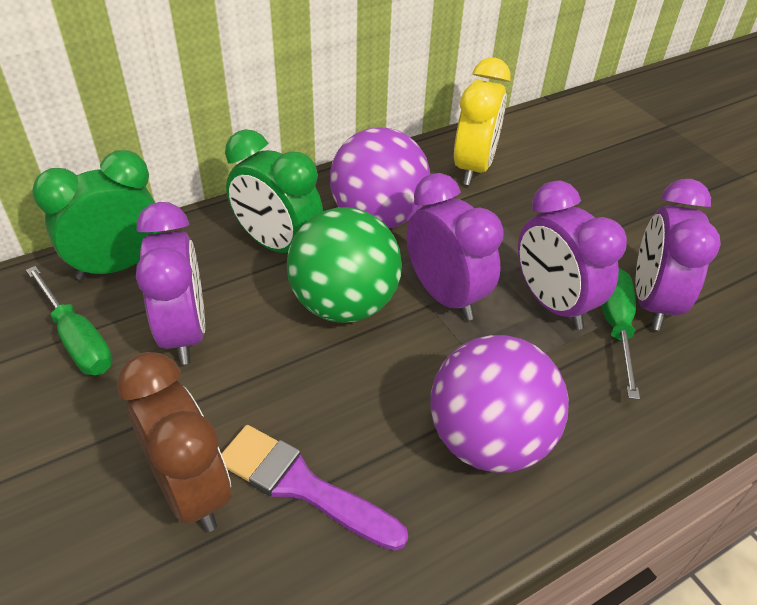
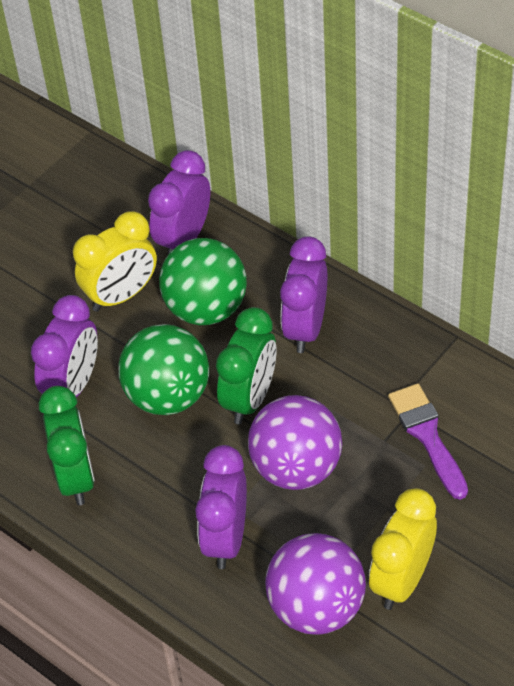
brown clock: [117,352,231,532] = 1 -> none = 0
green ball: [287,208,402,323] = 1 -> [118,324,209,415] [159,238,247,325] = 2
green screwdriver: [26,266,113,375] [601,268,640,400] = 2 -> none = 0
yellow clock: [454,58,511,186] = 1 -> [73,211,157,312] [369,488,437,610] = 2

